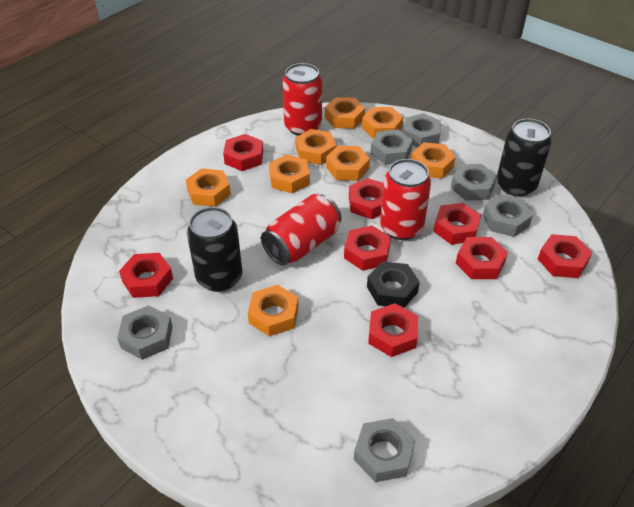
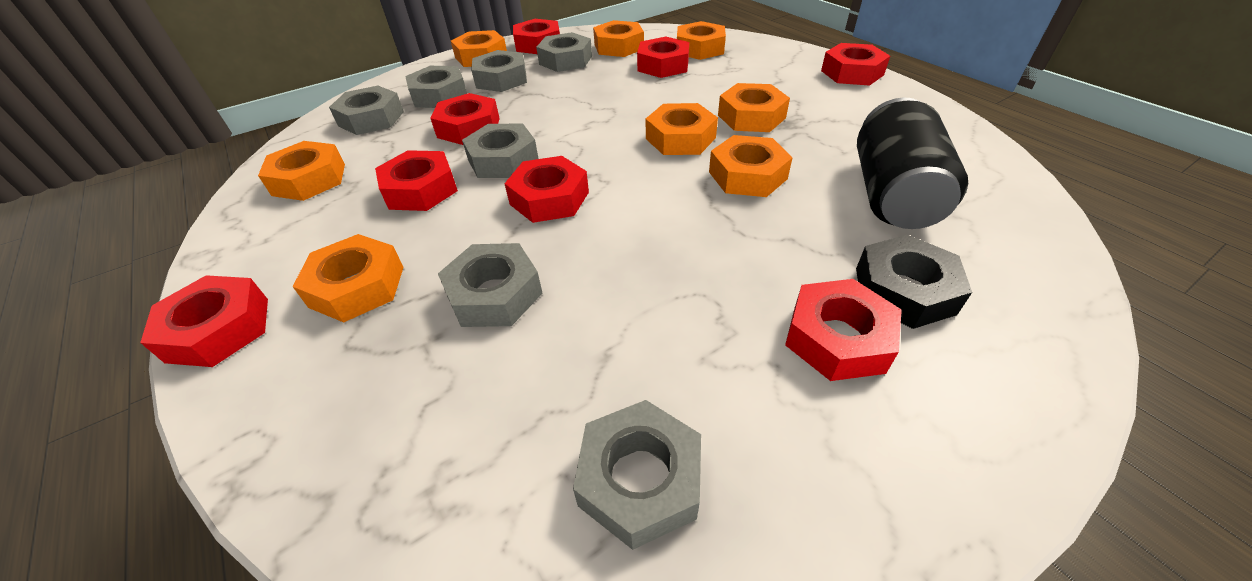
black can: [187,207,242,292] [497,119,552,197] = 2 -> [857,97,968,229] = 1
grey nut: [117,305,173,360] [354,418,416,482] [371,129,413,165] [404,113,441,147] [451,164,497,201] [483,194,533,237] = 6 -> [329,86,404,135] [405,66,467,108] [438,243,542,327] [462,124,539,178] [471,50,527,92] [536,32,592,72] [573,400,701,550] = 7
red can: [261,194,341,266] [283,63,322,136] [380,159,431,240] = 3 -> none = 0

